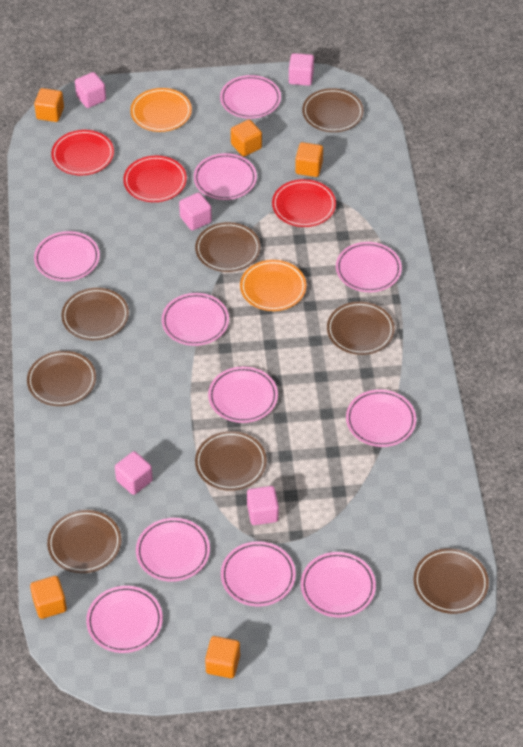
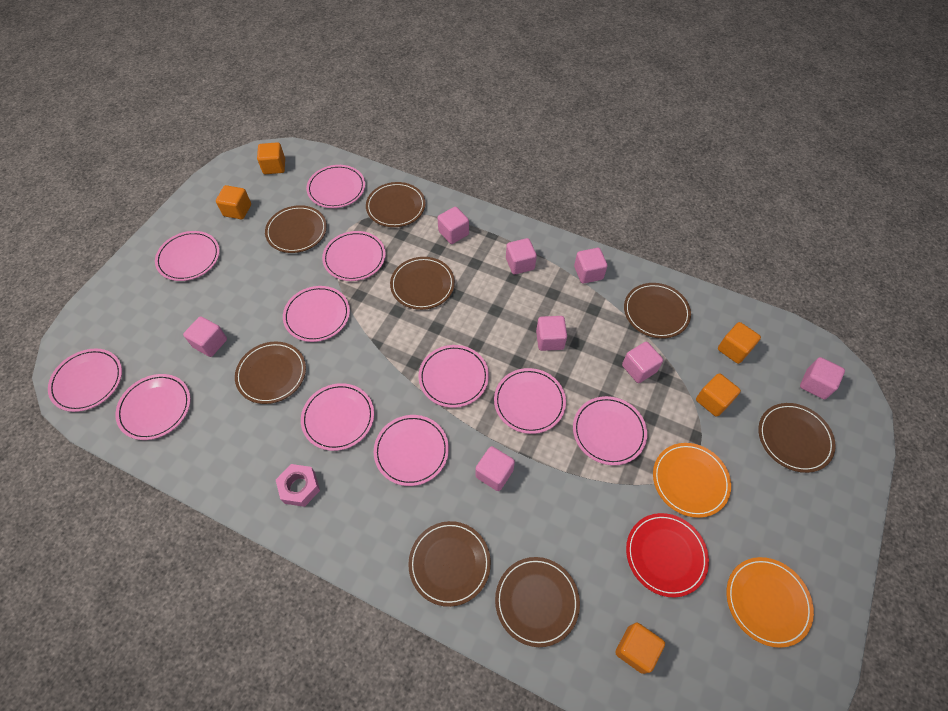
pink cube: [75,72,106,108] [115,451,153,495] [179,192,212,231] [247,486,279,525] [289,53,314,86] = 5 -> [183,316,227,357] [437,207,469,244] [476,446,515,491] [506,238,537,274] [536,316,567,351] [574,248,607,284] [622,342,663,383] [800,357,845,399] = 8
pink nut: none = 0 -> [276,464,320,507] = 1
red plate: [51,130,114,176] [123,156,187,202] [272,179,336,227] = 3 -> [626,513,709,597] = 1

